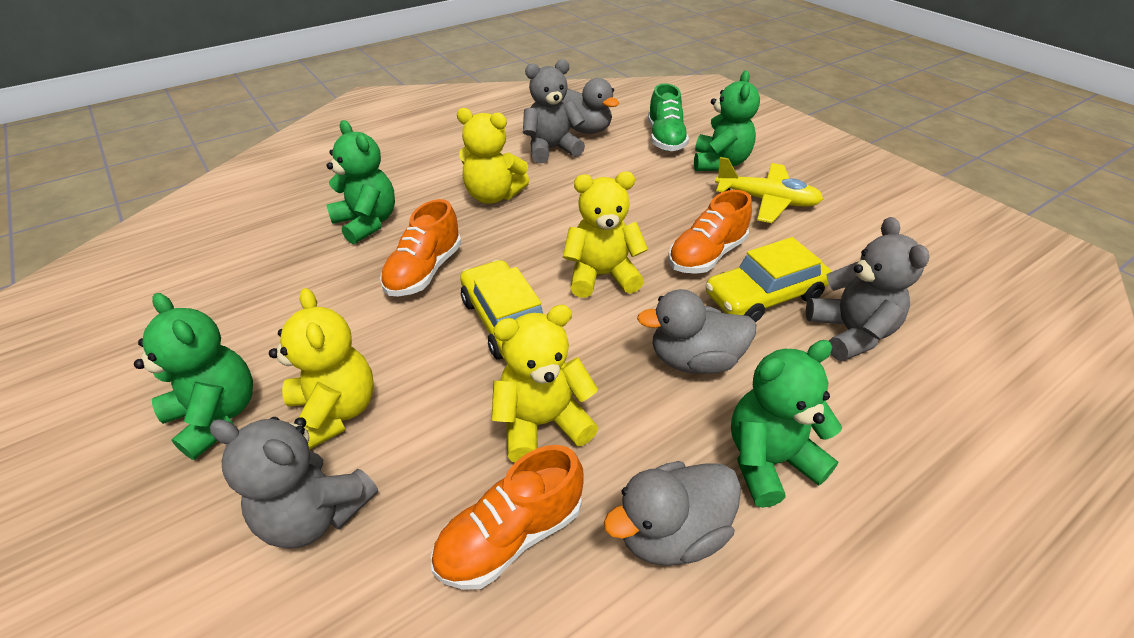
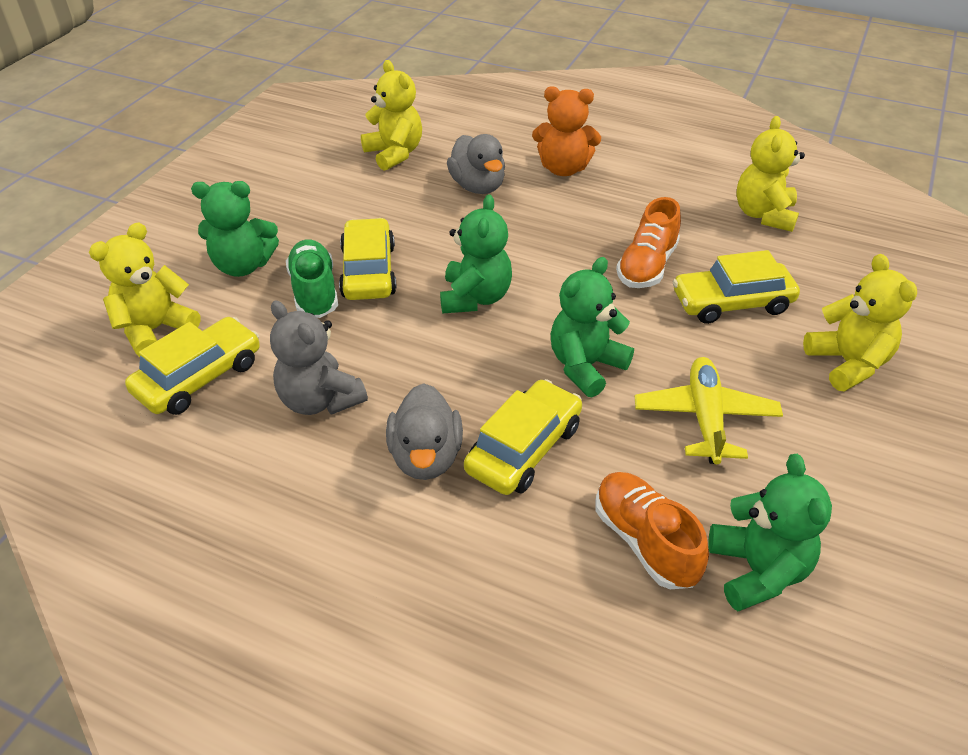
grey duck: [562,78,619,134] [604,461,741,566] [637,289,756,374] = 3 -> [386,383,463,480] [447,134,505,194] = 2
grey teddy bear: [210,417,378,549] [523,59,585,163] [806,217,929,361] = 3 -> [270,301,368,415] = 1
orange shoe: [380,199,461,297] [431,445,583,590] [668,190,752,274] = 3 -> [596,472,709,589] [616,197,681,288] = 2
orange teddy bear: none = 0 -> [532,86,601,176] = 1
yellow car: [460,260,543,360] [705,237,832,322] = 2 -> [125,317,260,415] [339,218,397,300] [464,379,582,495] [673,250,800,324] = 4

